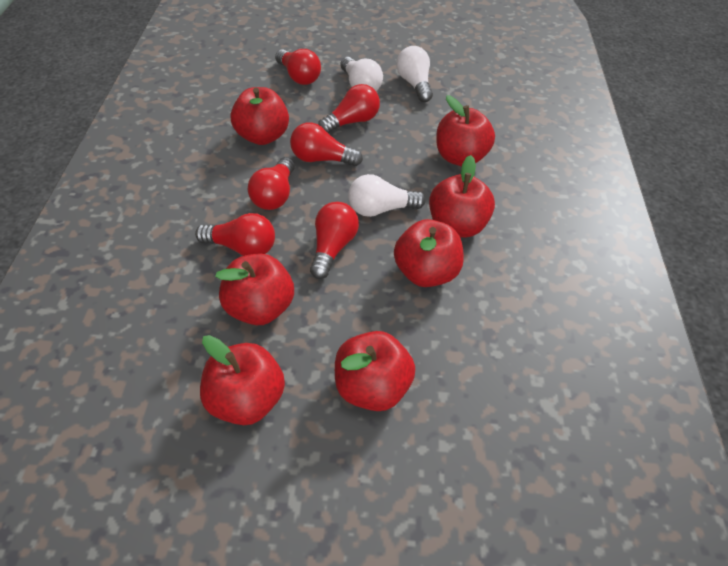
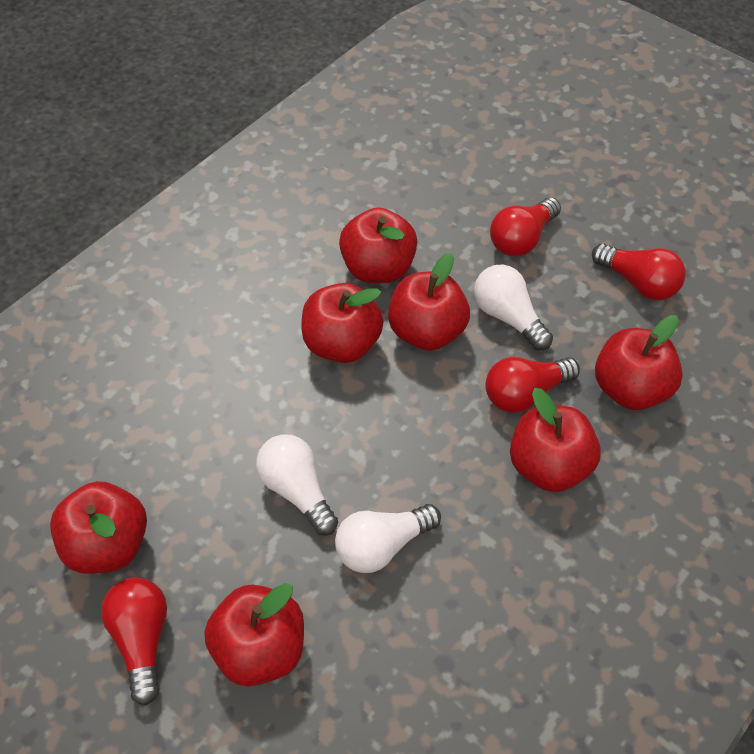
red light bulb: [195,213,275,256] [248,157,295,210] [275,49,321,85] [290,122,363,166] [310,202,359,279] [318,84,380,134] = 6 -> [101,577,167,706] [486,357,580,413] [490,197,561,257] [592,243,686,300] = 4

